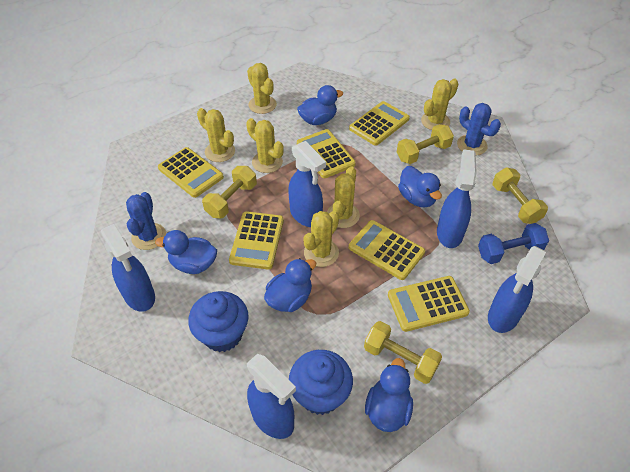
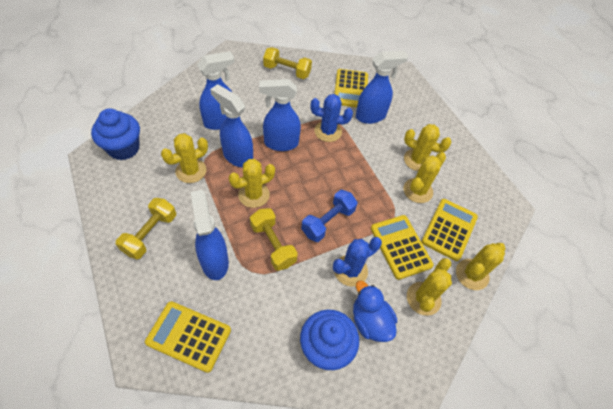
blue duck: [155,230,217,274] [264,258,316,312] [297,85,343,125] [365,358,413,432] [398,166,442,207] = 5 -> [353,280,397,342] = 1
yellow calculator: [158,147,224,198] [229,211,284,270] [297,129,356,178] [349,101,410,146] [349,220,425,280] [388,276,470,332] = 6 -> [145,301,231,373] [334,69,368,107] [371,215,434,280] [421,199,478,261] = 4
yellow dumbbell: [202,166,257,218] [364,321,442,384] [397,124,454,164] [492,167,548,224] = 4 -> [116,198,176,259] [250,208,298,271] [263,47,312,79] = 3

